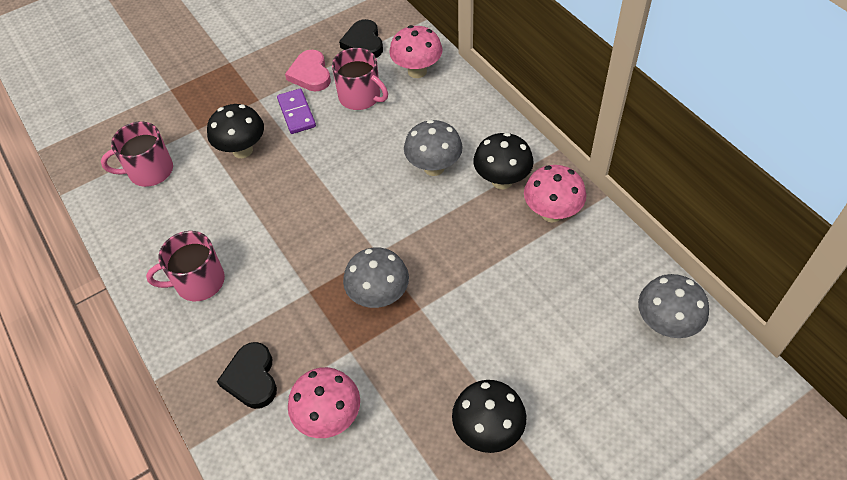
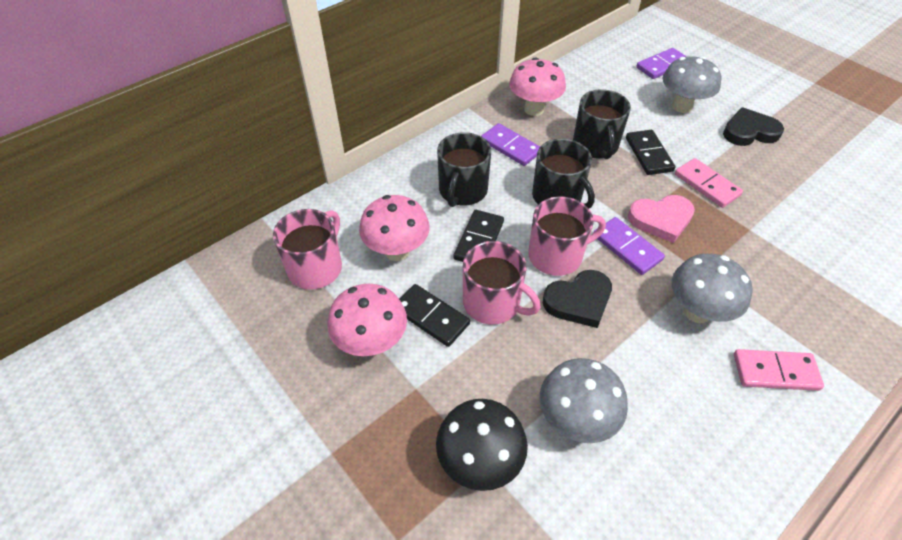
black domino: none = 0 -> [399,284,470,347] [454,210,504,262] [626,130,676,175] = 3
black mug: none = 0 -> [437,132,491,207] [532,139,595,209] [573,89,631,159] = 3
black mushroom: [207,104,264,158] [452,380,526,453] [473,132,534,189] = 3 -> [436,399,528,491] = 1
pink domino: none = 0 -> [675,158,743,208] [734,349,824,391] = 2
purple domino: [277,88,316,134] = 1 -> [481,123,540,166] [594,217,665,275] [636,48,687,79] = 3

